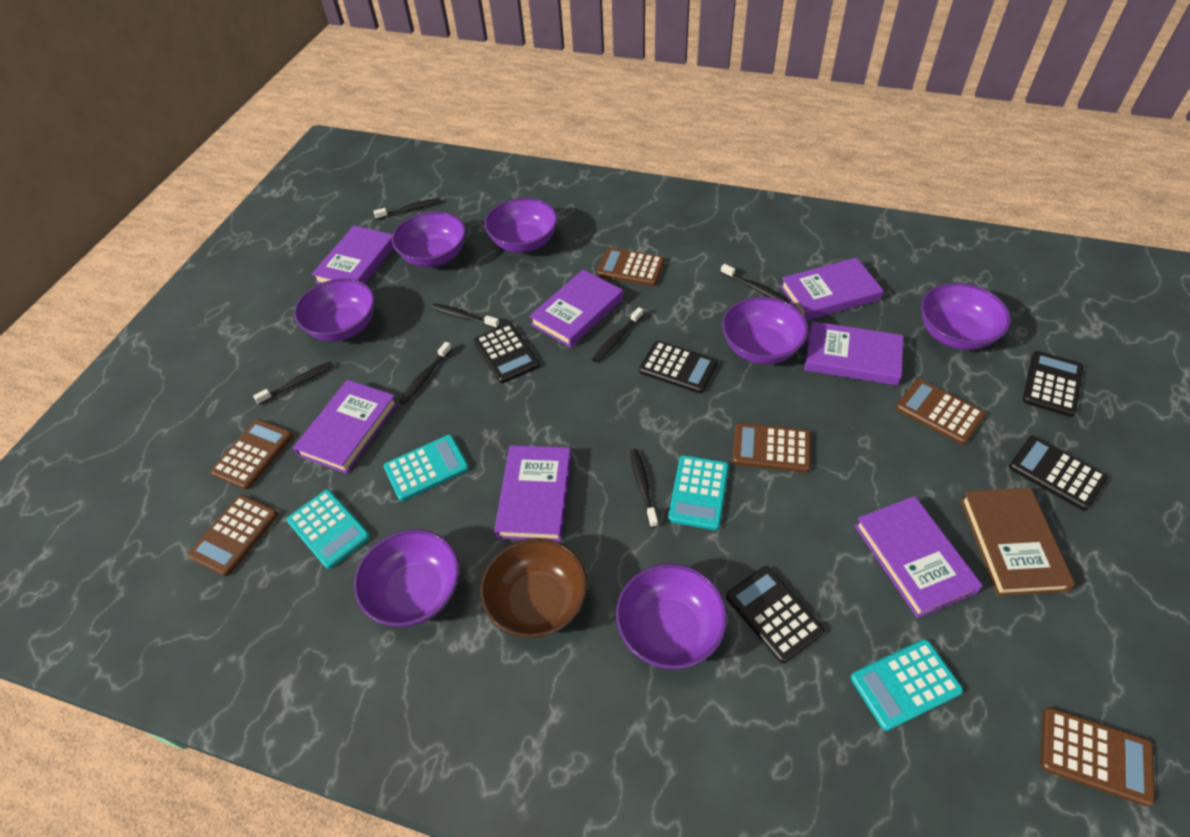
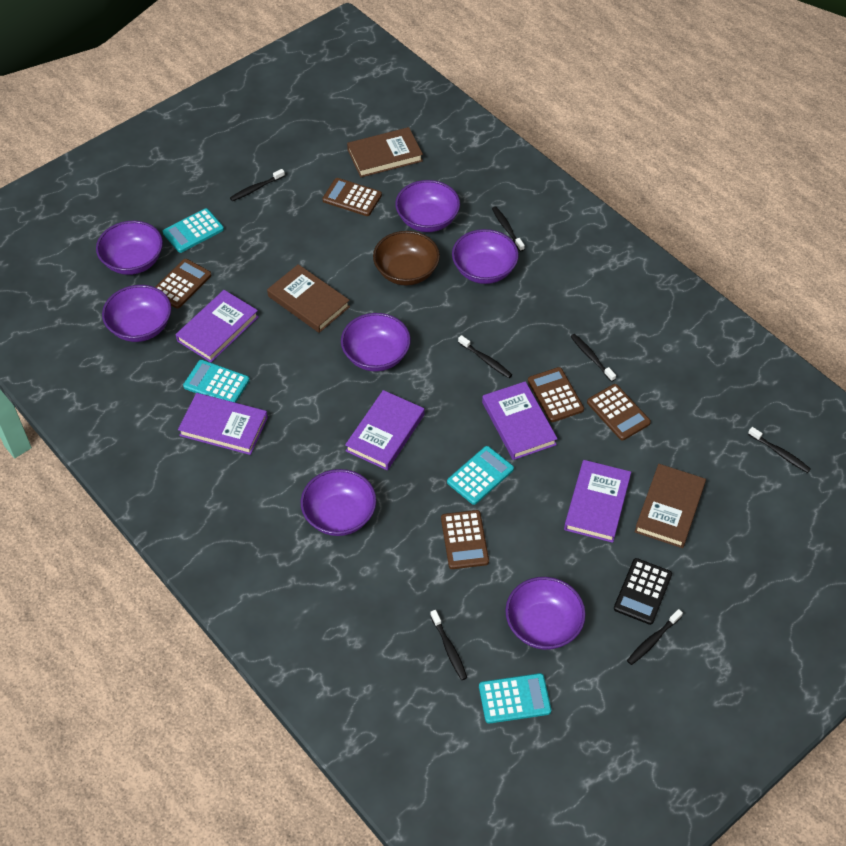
black calculator: [474,324,539,383] [639,341,718,393] [726,566,825,663] [1009,436,1108,511] [1023,351,1083,417] = 5 -> [614,558,672,625] = 1
brown book: [960,488,1075,596] = 1 -> [267,264,350,333] [347,127,423,177] [634,464,706,548] = 3
brown calculator: [188,495,278,576] [210,419,293,490] [597,248,665,286] [732,423,811,473] [896,379,986,445] [1041,707,1155,806] = 6 -> [155,259,211,309] [322,178,382,216] [441,510,489,569] [528,367,584,422] [587,384,651,440] = 5
purple book: [293,380,398,474] [312,226,394,284] [494,445,571,542] [529,270,623,348] [780,258,884,321] [804,321,903,386] [854,496,983,618] = 7 -> [176,290,259,363] [178,393,268,455] [345,390,424,470] [482,381,558,460] [564,460,631,543] = 5

